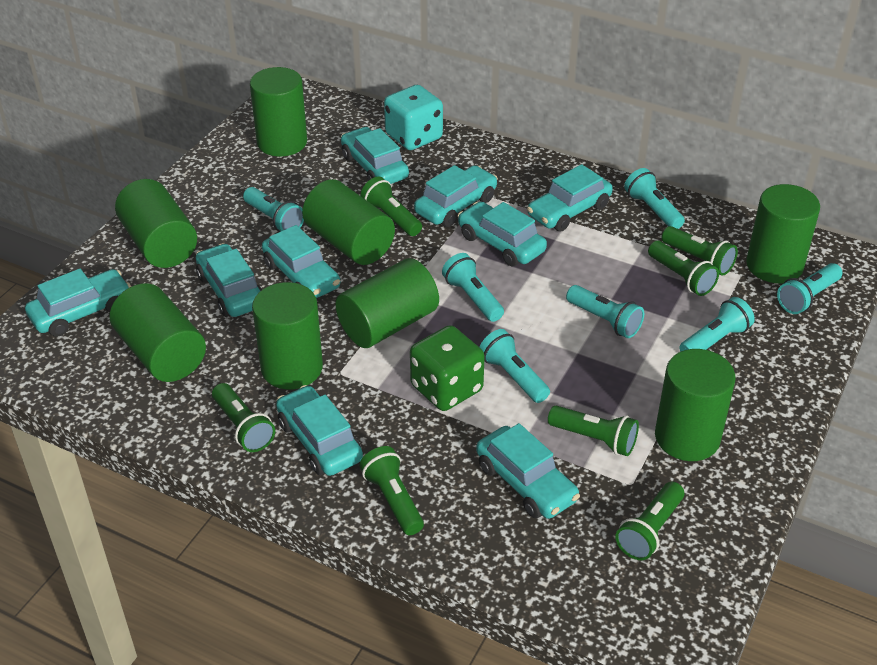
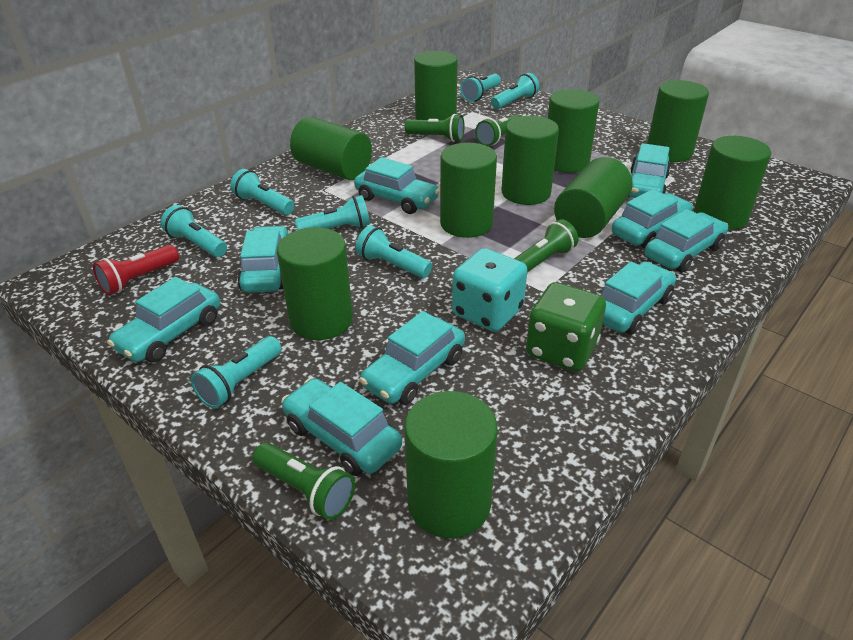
green cylinder: [110,283,206,382] [115,179,197,268] [250,67,307,156] [252,282,323,389] [302,179,395,265] [335,258,439,348] [655,349,736,461] [746,184,820,283] = 8 -> [277,227,353,340] [290,117,372,180] [404,391,497,538] [414,51,458,120] [440,143,497,238] [501,116,559,205] [548,89,599,173] [554,157,633,238] [647,80,709,162] [694,136,771,230] = 10
green flashlight: [212,383,275,452] [359,446,424,535] [361,177,422,236] [548,405,639,456] [615,482,684,560] [648,241,719,296] [662,226,738,275] = 7 -> [253,443,355,520] [405,114,465,142] [475,114,521,146] [514,219,578,272] = 4
red flashlight: none = 0 -> [93,245,179,295] = 1

